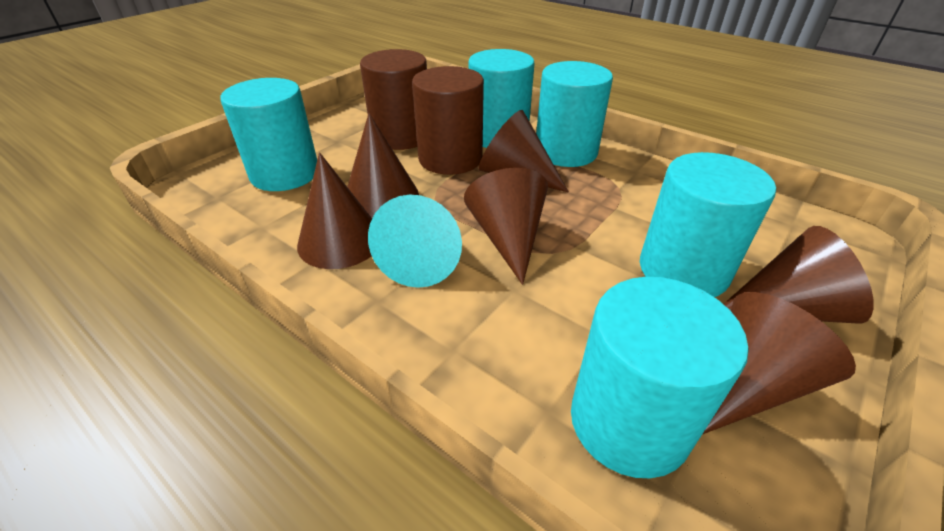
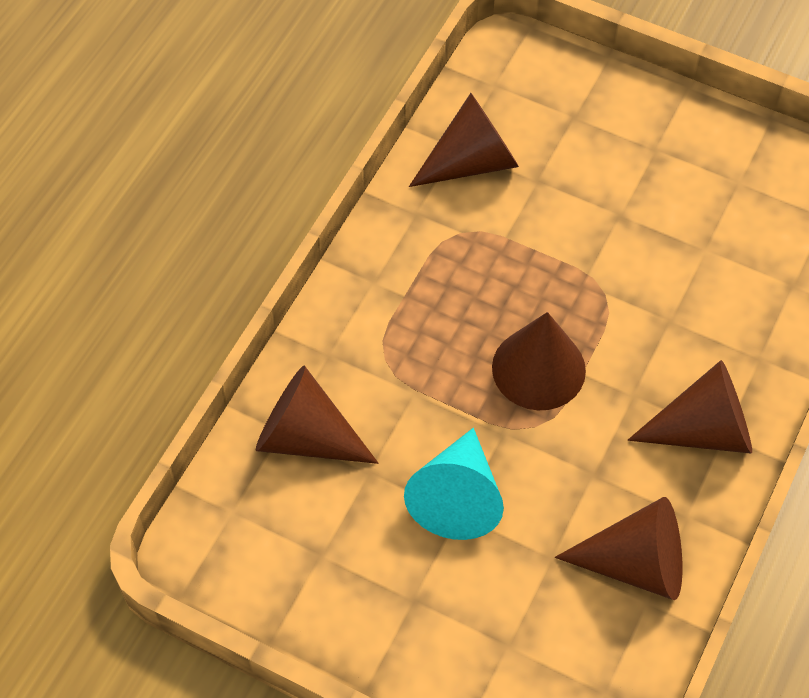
brown cone: [297,152,372,269] [347,113,419,218] [464,168,548,285] [479,110,569,192] [703,292,856,434] [724,226,874,324] = 6 -> [256,366,378,464] [409,93,519,187] [492,312,586,410] [555,497,682,600] [628,360,752,454] = 5
brown cylinder: [360,49,427,150] [412,66,484,175] = 2 -> none = 0
turquoise cylinder: [220,78,317,191] [469,49,535,148] [536,61,613,167] [571,277,749,478] [640,152,776,297] = 5 -> none = 0

